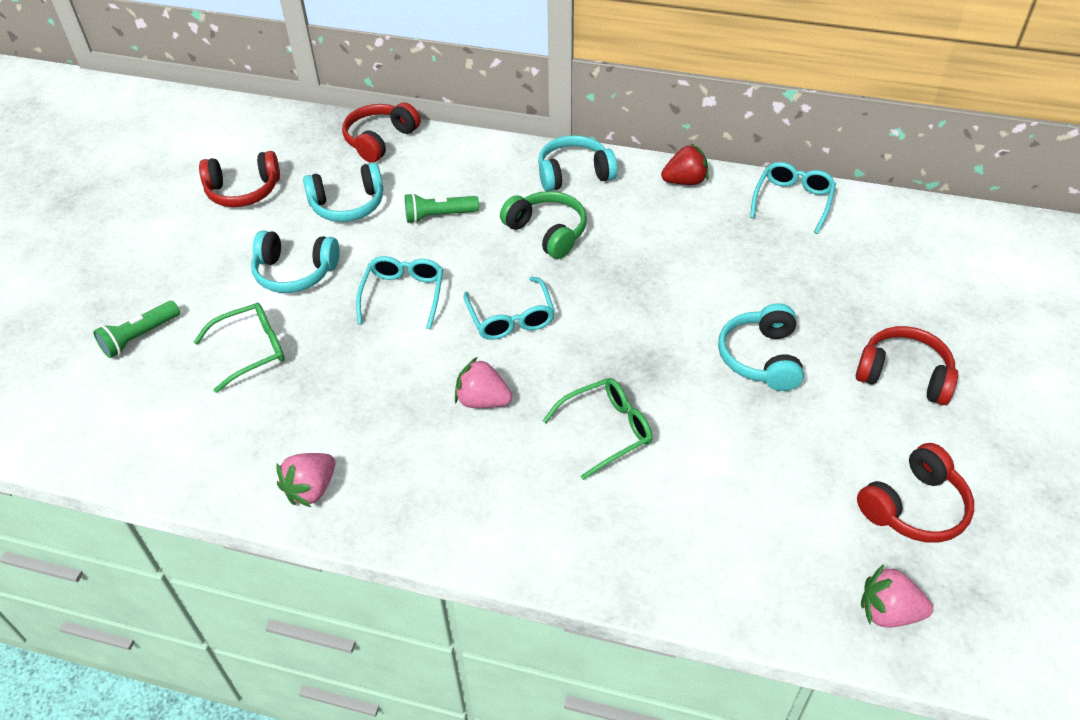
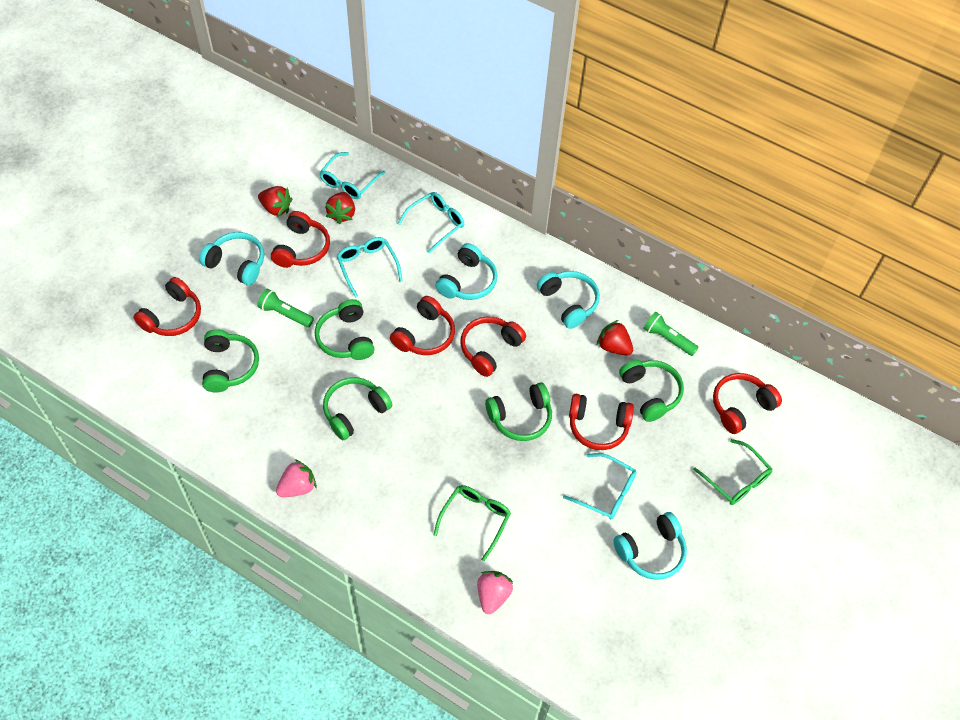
green headphones: [500,191,587,259] = 1 -> [202,329,259,392] [315,299,374,360] [323,377,392,440] [485,382,552,441] [619,360,684,422] = 5
pink strawberry: [276,453,335,507] [455,357,512,408] [861,564,933,627] = 3 -> [276,459,317,497] [477,571,513,614] = 2
red headphones: [199,151,280,207] [342,103,420,163] [856,326,958,405] [857,443,974,542] = 4 -> [133,277,201,336] [271,211,330,268] [390,296,455,355] [460,316,526,377] [569,394,634,450] [713,373,782,434] = 6
red strawberry: [661,144,708,185] = 1 -> [258,186,293,217] [326,192,355,224] [597,320,633,356] = 3
turquoise glasses: [356,256,443,329] [464,277,555,340] [750,162,836,234] = 3 -> [319,152,386,199] [337,237,402,298] [398,192,464,253] [563,453,637,520] = 4

